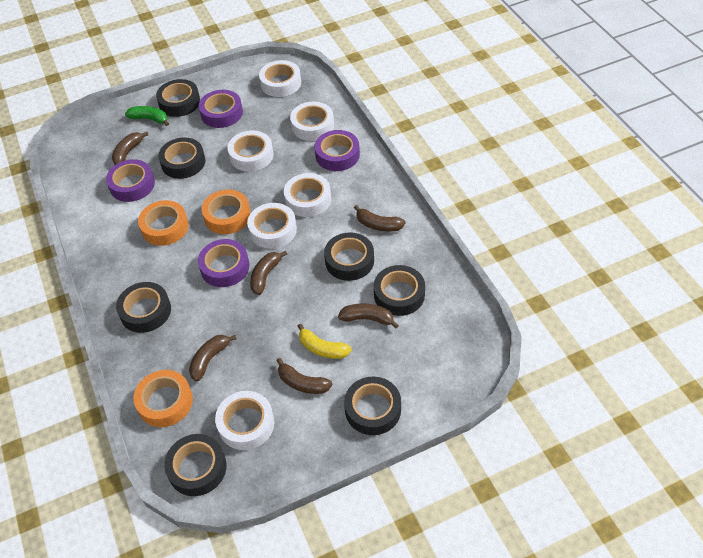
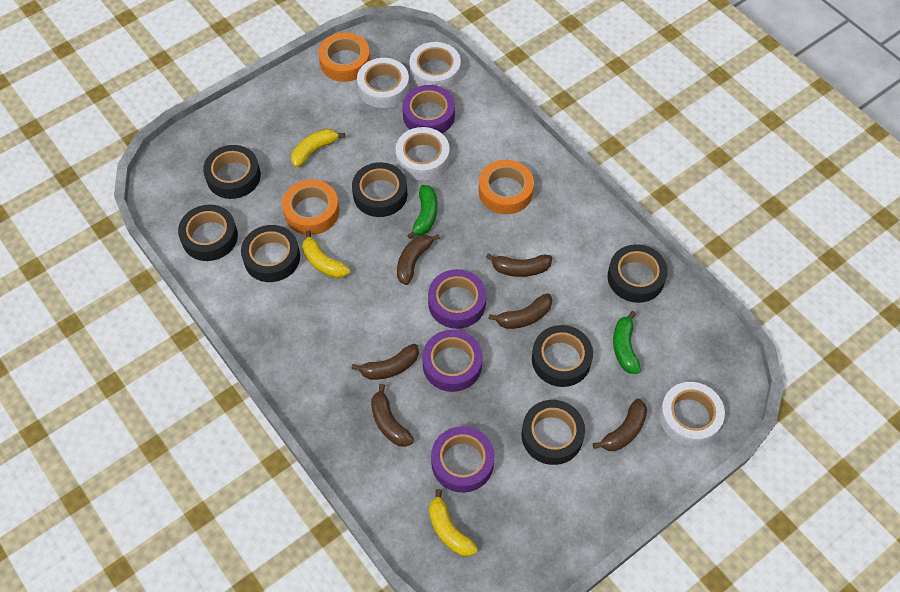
green banana: [125,106,169,126] = 1 -> [407,185,437,239] [613,311,641,374] = 2
white tape: [215,391,274,450] [227,131,274,172] [247,203,297,249] [259,60,301,97] [284,173,331,217] [290,101,334,141] = 6 -> [357,58,409,108] [395,127,450,180] [409,42,461,89] [659,382,725,446] = 4
yellow banana: [298,324,352,359] = 1 -> [291,129,345,167] [302,231,350,279] [429,489,478,556] = 3

